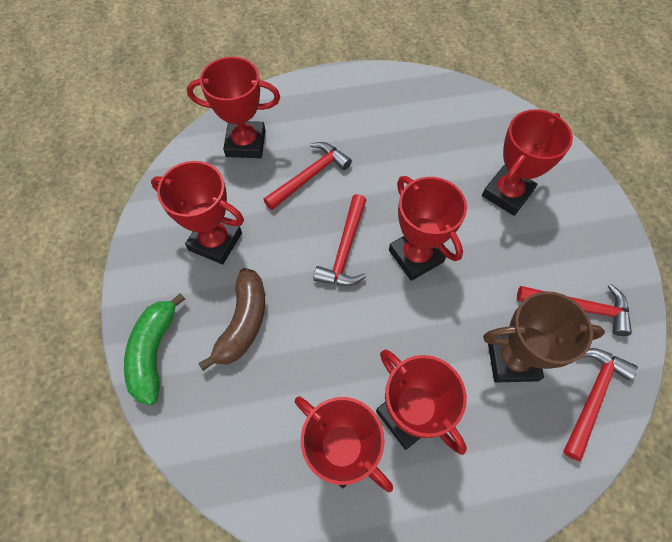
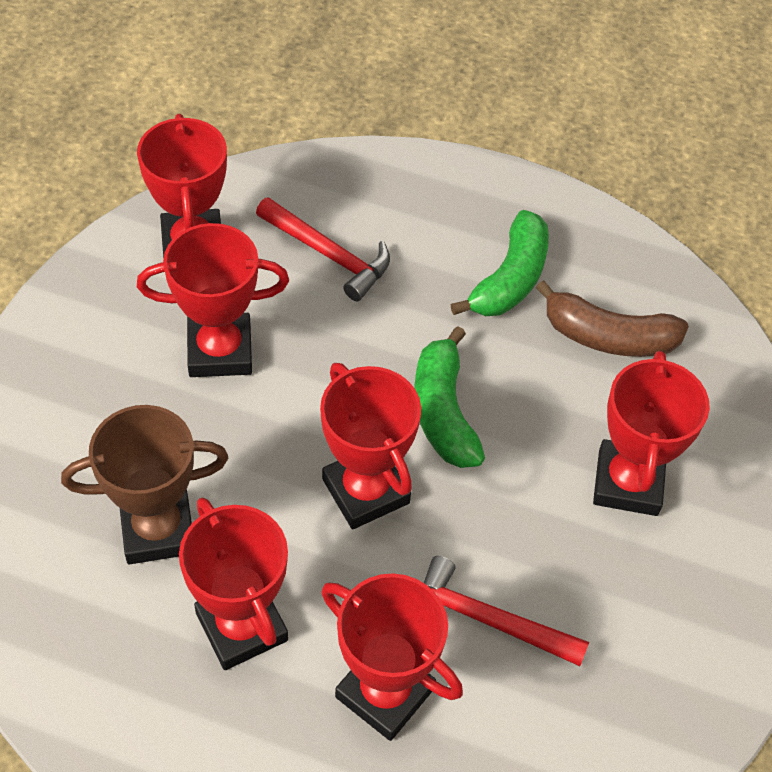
green banana: [124,293,185,405] = 1 -> [415,326,485,468] [450,210,549,316] = 2
red hammer: [263,142,352,210] [313,194,366,286] [517,284,632,336] [563,348,638,461] = 4 -> [256,197,390,301] [424,556,589,666] = 2

